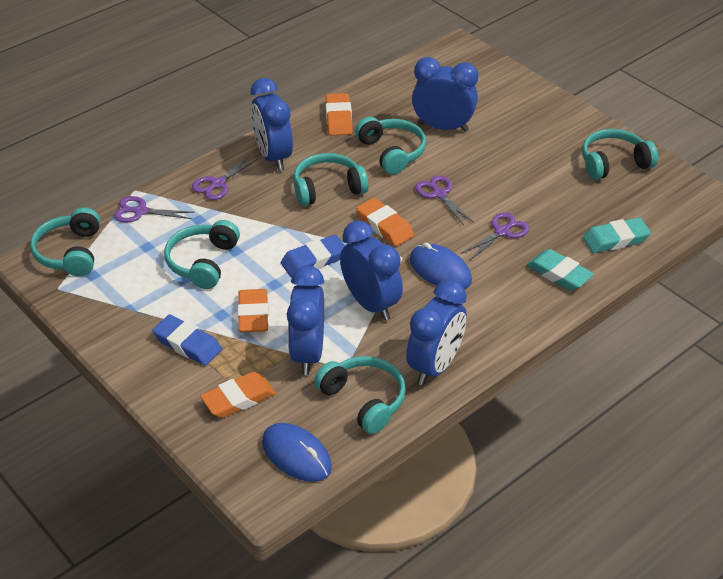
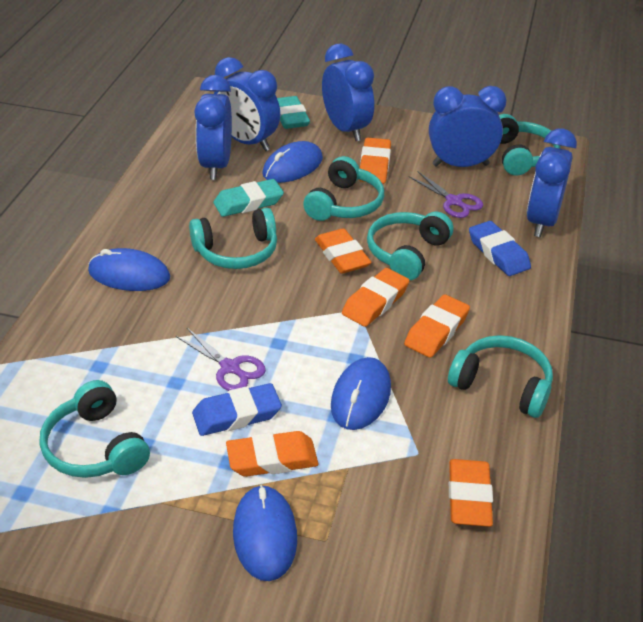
blue mouse: [262,423,332,482] [410,243,472,289] = 2 -> [88,248,170,291] [233,484,297,581] [262,141,323,183] [331,357,391,430] = 4
orange eraser: [200,372,276,418] [238,289,269,332] [326,93,353,136] [356,198,414,246] = 4 -> [226,431,318,477] [315,228,372,274] [342,268,409,327] [359,138,391,184] [404,294,470,358] [449,459,493,527] = 6
purple scissors: [114,196,195,222] [192,155,257,200] [415,175,474,225] [461,212,529,260] = 4 -> [176,328,266,391] [409,171,483,218] = 2

